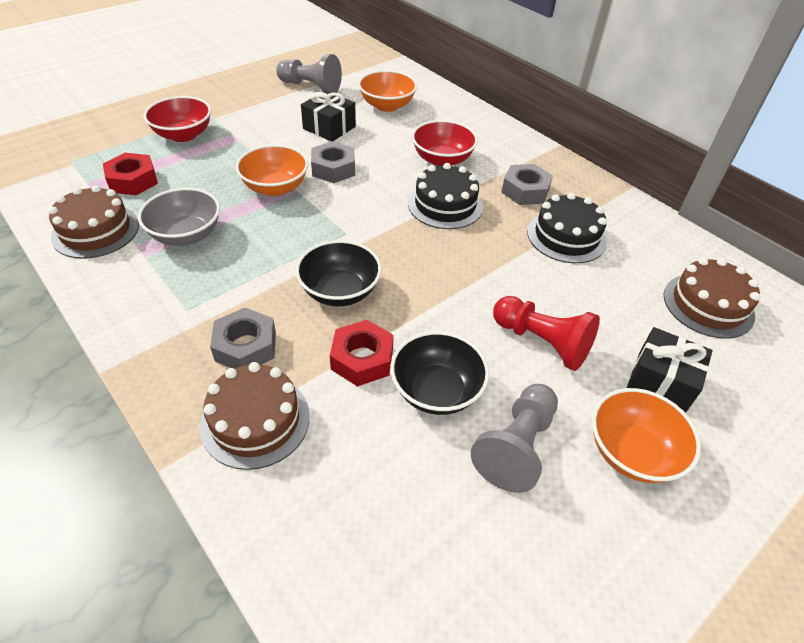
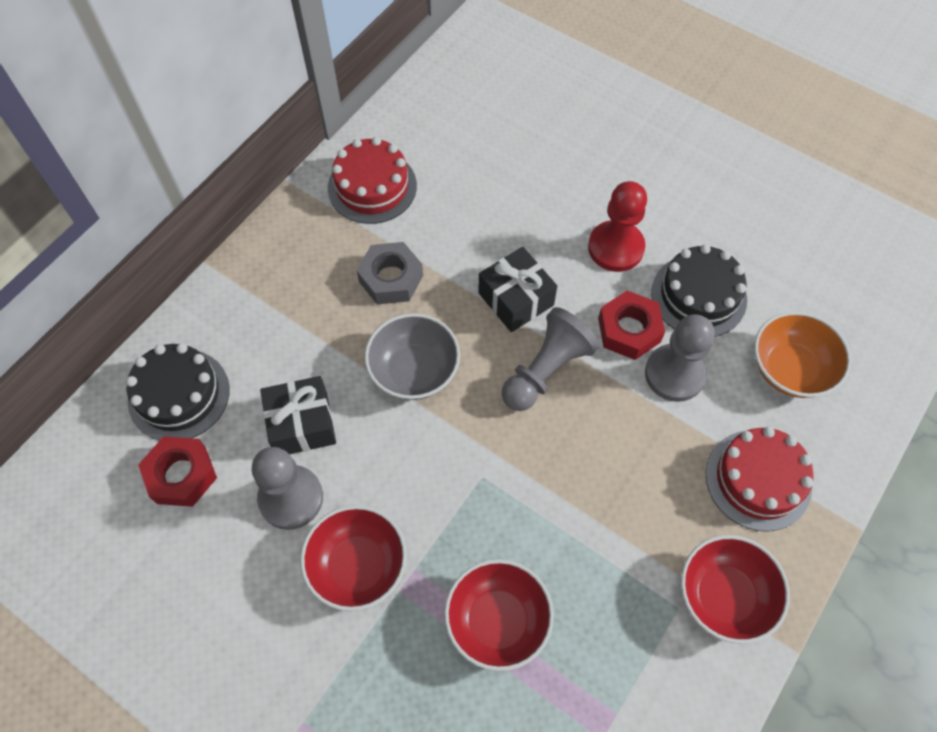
black bowl: [296,240,382,306] [390,331,489,415] = 2 -> none = 0
brown cake: [48,185,139,259] [200,362,310,470] [664,258,760,339] = 3 -> none = 0
grey nut: [210,307,276,369] [311,141,355,183] [501,164,553,205] = 3 -> [357,242,423,305] = 1
grey pawn: [276,54,342,93] [471,384,558,493] = 2 -> [252,447,323,530] [502,307,600,411] [645,314,715,402] = 3
orange bowl: [236,145,308,196] [358,70,417,112] [592,388,701,483] = 3 -> [754,311,851,398] = 1
red bowl: [144,96,211,142] [412,120,478,166] = 2 -> [300,505,407,611] [444,559,554,671] [681,535,790,644] = 3
red cake: none = 0 -> [328,137,417,224] [706,427,814,532] = 2

